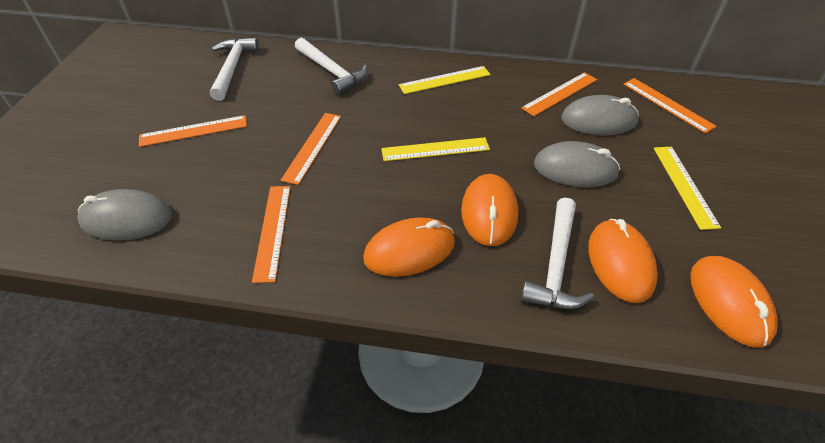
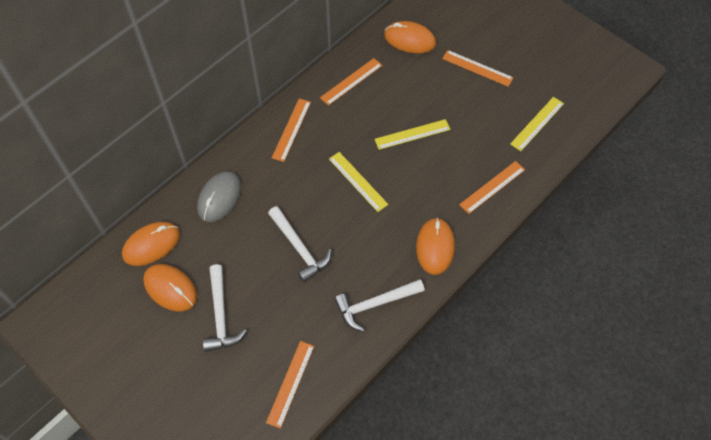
grey mouse: [77,189,172,241] [534,141,620,187] [561,95,639,135] = 3 -> [197,171,241,222] = 1

